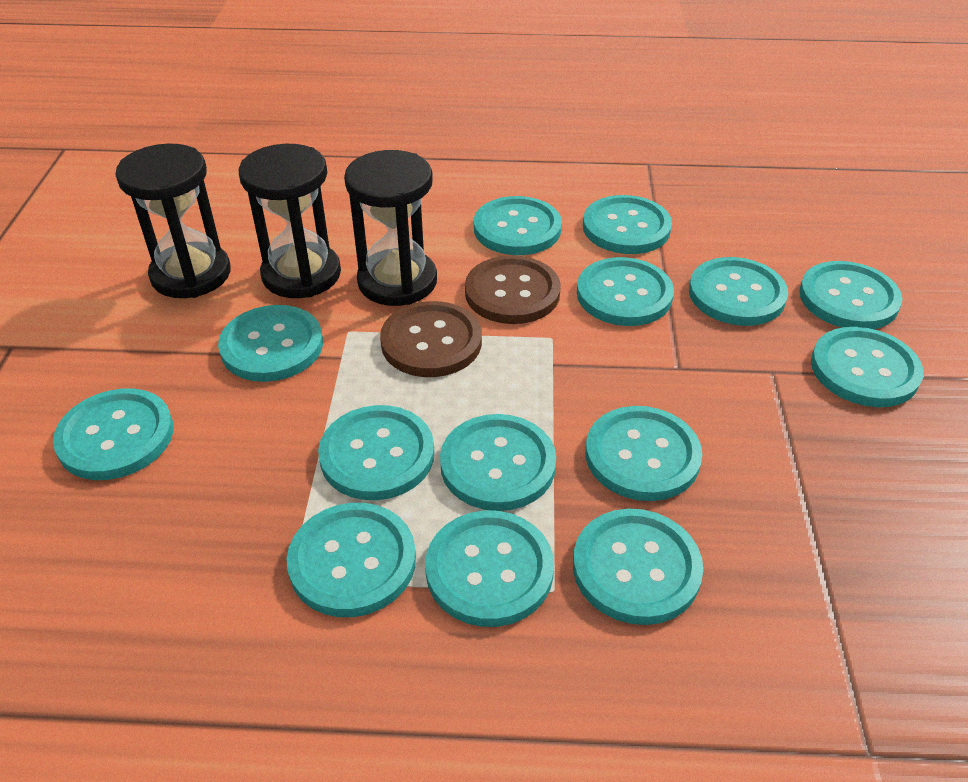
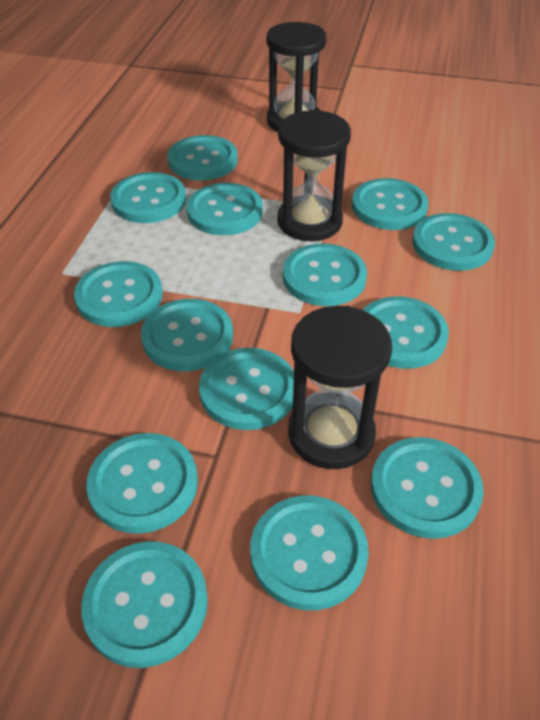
brown button: [380,301,482,377] [465,255,561,324] = 2 -> none = 0

